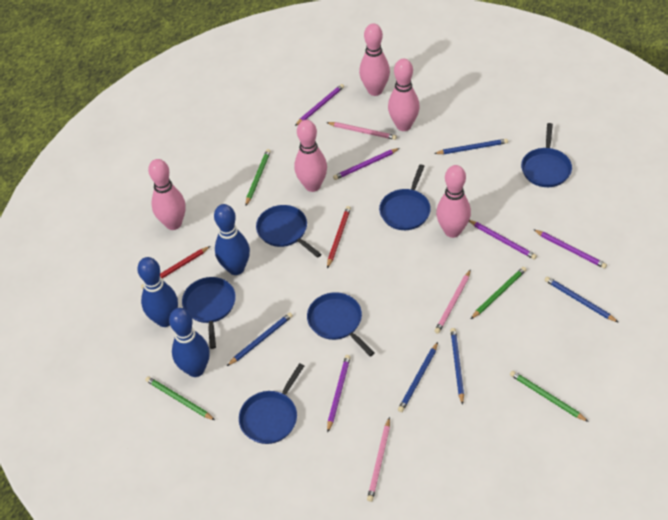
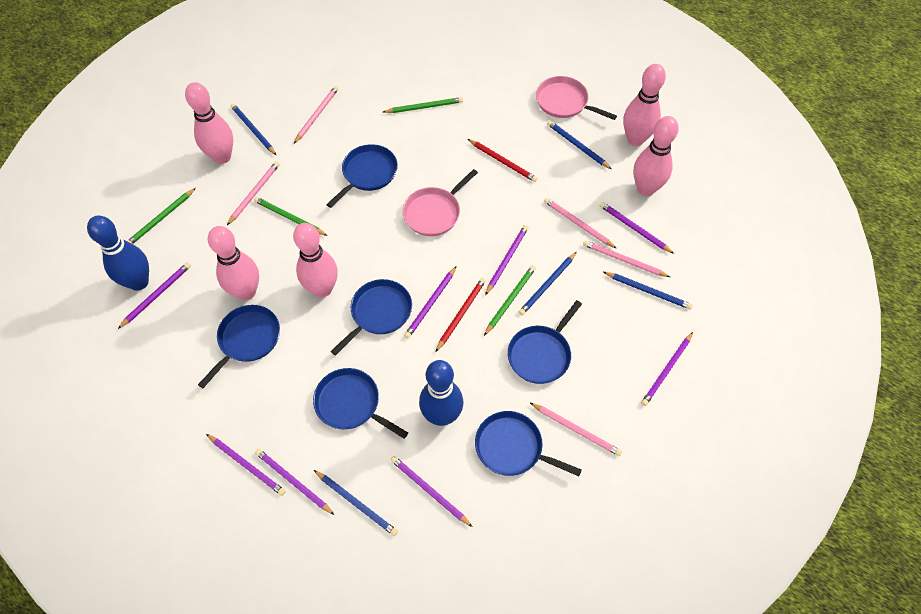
blue bowling pin: [137,257,178,327] [169,308,210,377] [214,204,250,275] = 3 -> [87,216,149,291] [419,360,463,426] = 2
pink pan: none = 0 -> [403,169,478,236] [536,76,617,120] = 2
pink pencil: [326,122,397,140] [367,417,390,502] [435,269,471,334] = 3 -> [227,161,280,225] [294,86,339,144] [530,403,622,456] [544,198,616,248] [583,240,670,277] = 5
purple pencil: [295,84,344,126] [327,355,351,432] [333,148,400,180] [469,220,537,260] [533,229,607,269] = 5 -> [118,262,191,329] [206,434,286,496] [255,449,334,515] [391,456,472,527] [404,266,457,338] [485,225,528,295] [600,202,674,254] [641,332,693,406] = 8

